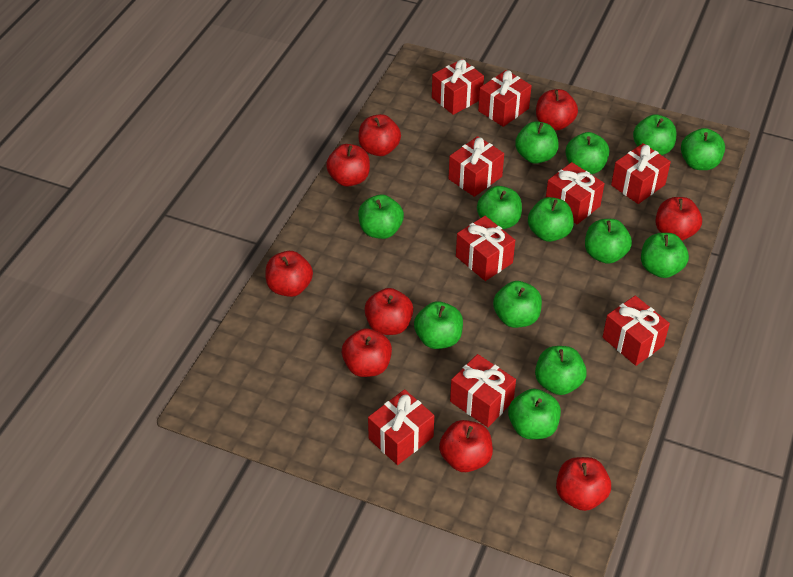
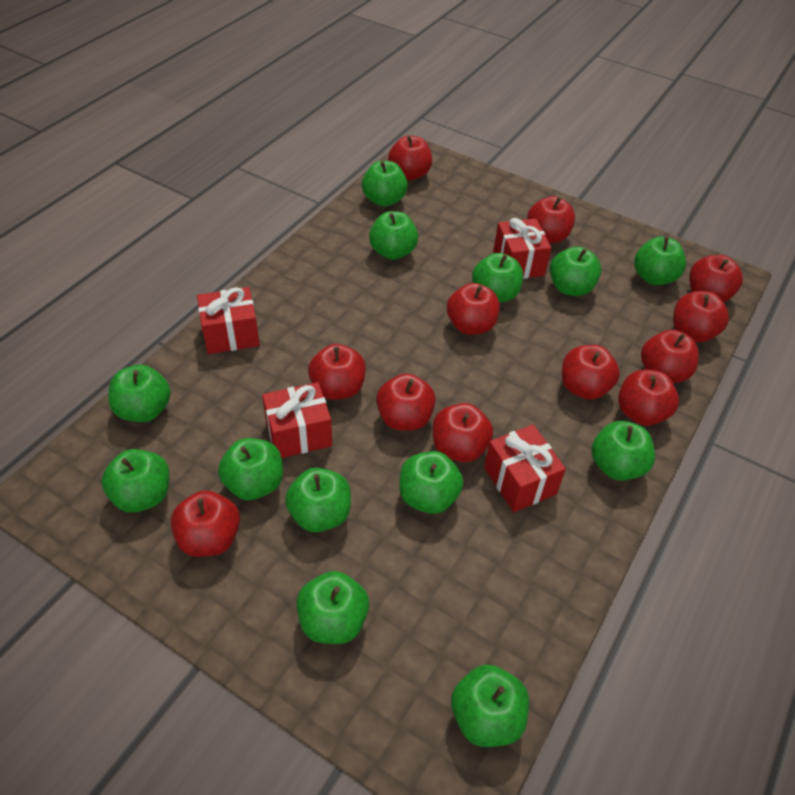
red apple: [266,251,313,297] [326,144,370,187] [342,328,392,377] [358,114,401,156] [364,288,414,335] [439,420,493,472] [536,89,578,130] [556,457,611,511] [655,197,702,241] = 9 -> [171,490,240,557] [308,344,366,400] [376,373,436,431] [388,136,432,180] [433,403,493,462] [447,283,500,335] [527,196,575,243] [562,345,620,400] [618,369,679,426] [641,329,699,383] [673,291,729,343] [689,255,743,303] = 12
red gift: [368,389,434,465] [432,59,484,115] [448,136,504,197] [450,354,516,427] [456,216,515,281] [478,70,532,127] [546,162,605,224] [602,295,670,366] [611,143,671,204] = 9 -> [197,287,260,354] [262,382,332,458] [484,425,566,512] [493,218,551,279] = 4

